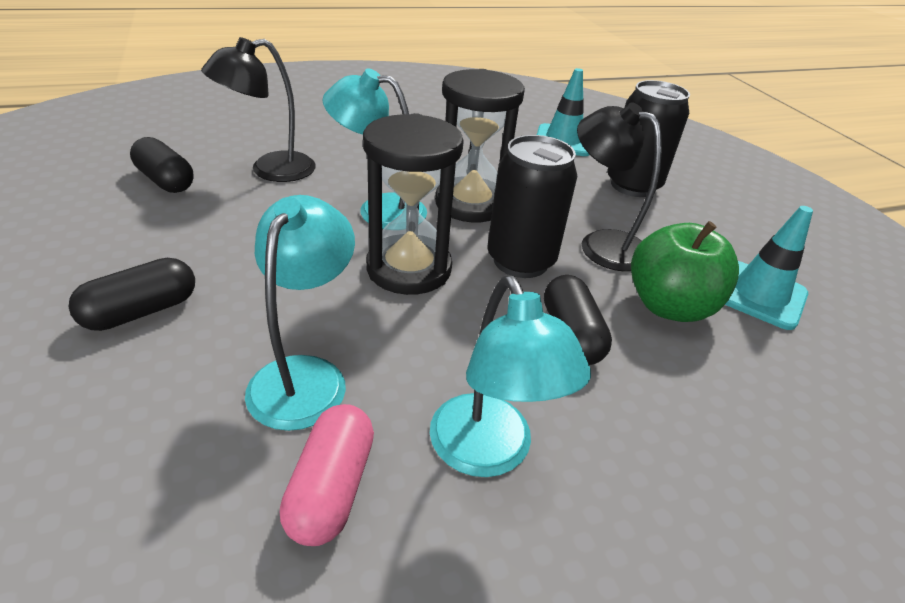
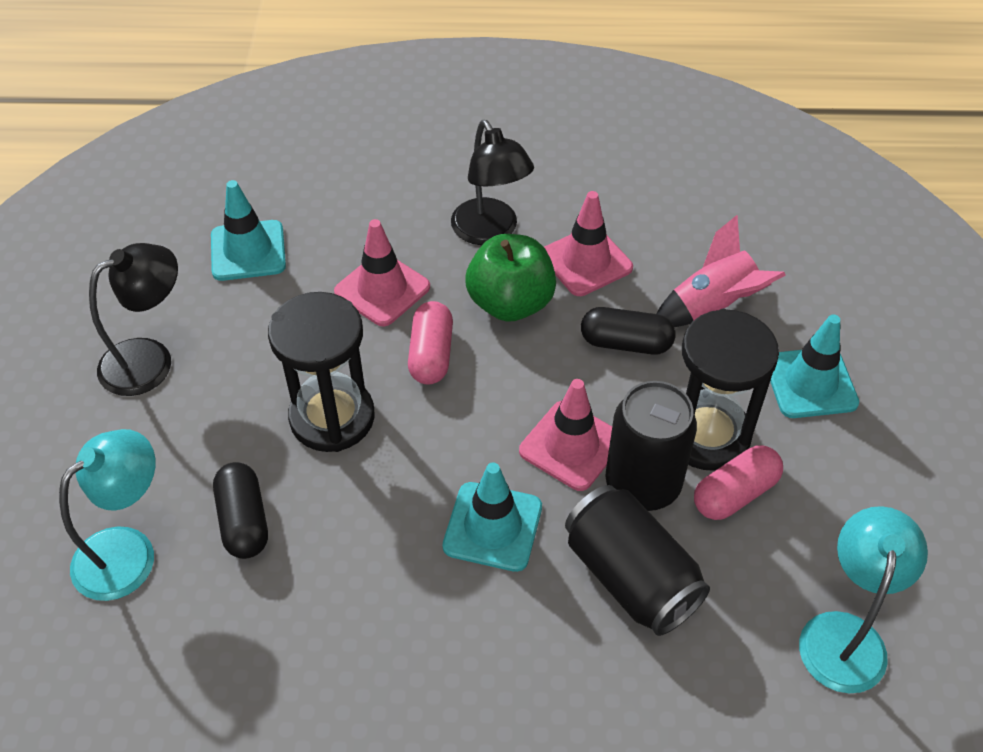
black capsule: [69,258,195,331] [130,137,194,193] [544,275,612,365] = 3 -> [213,462,268,559] [581,307,675,355] = 2
pink capsule: [280,404,374,546] = 1 -> [408,301,453,385] [694,445,783,520] = 2
pink rocket: none = 0 -> [657,215,786,327] = 1
pink traffic cone: none = 0 -> [334,219,430,326] [519,379,612,491] [544,191,633,296] = 3
turquoise lamp: [245,195,355,431] [322,69,427,229] [430,275,591,477] = 3 -> [59,429,155,601] [799,506,928,693] = 2
turquoise traffic cone: [537,68,590,156] [725,206,813,330] = 2 -> [211,180,286,281] [443,462,542,572] [770,315,859,418] = 3

